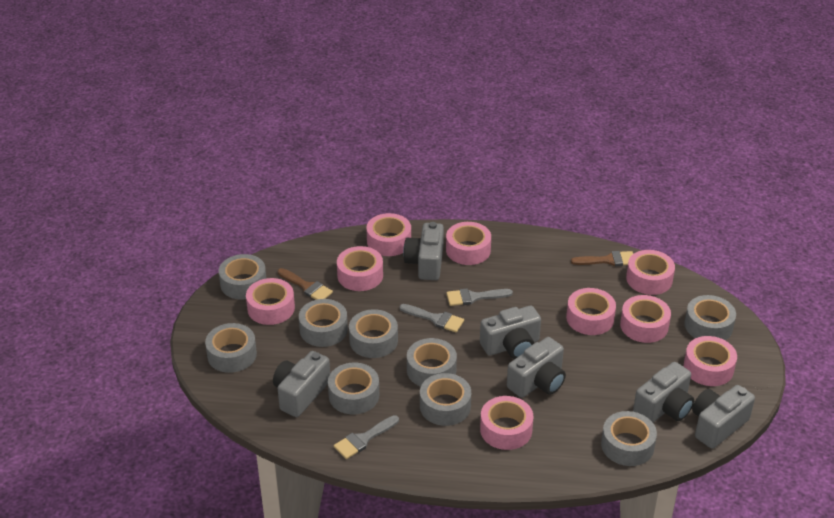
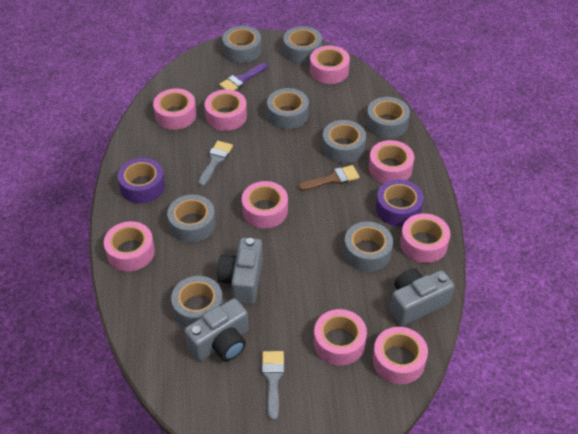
brown brush: [278,268,333,300] [571,251,633,266] = 2 -> [298,165,360,191] = 1
grey brush: [334,415,399,459] [400,304,464,332] [446,288,513,306] = 3 -> [198,141,233,186] [262,351,285,420] = 2
grey camera: [273,351,330,417] [403,222,444,280] [480,306,541,359] [507,337,566,398] [633,362,694,422] [692,385,755,449] = 6 -> [184,298,249,361] [217,238,263,304] [390,268,454,326] = 3
grey tape: [205,323,257,373] [219,254,266,300] [299,299,348,347] [328,362,379,414] [349,309,398,358] [407,338,457,387] [420,373,471,426] [601,411,657,466] [684,295,736,340] = 9 -> [167,194,216,243] [171,276,223,327] [222,26,261,63] [267,88,309,129] [283,26,322,64] [322,120,366,163] [344,222,393,272] [366,97,410,139] = 8
purple brush: none = 0 -> [219,63,267,90] = 1
purple tape: none = 0 -> [118,158,165,203] [376,179,424,227] = 2

